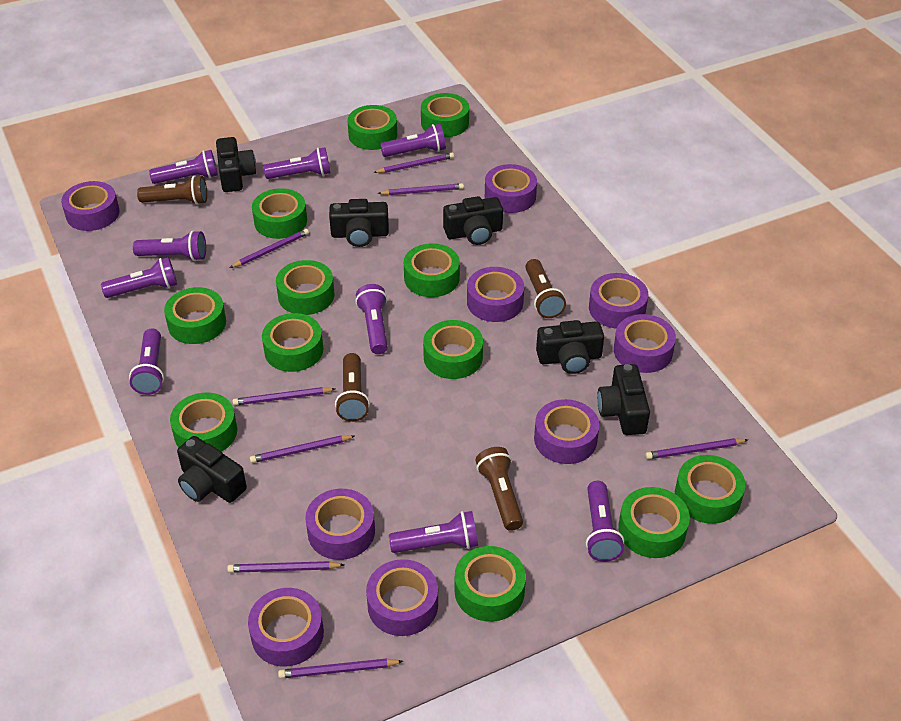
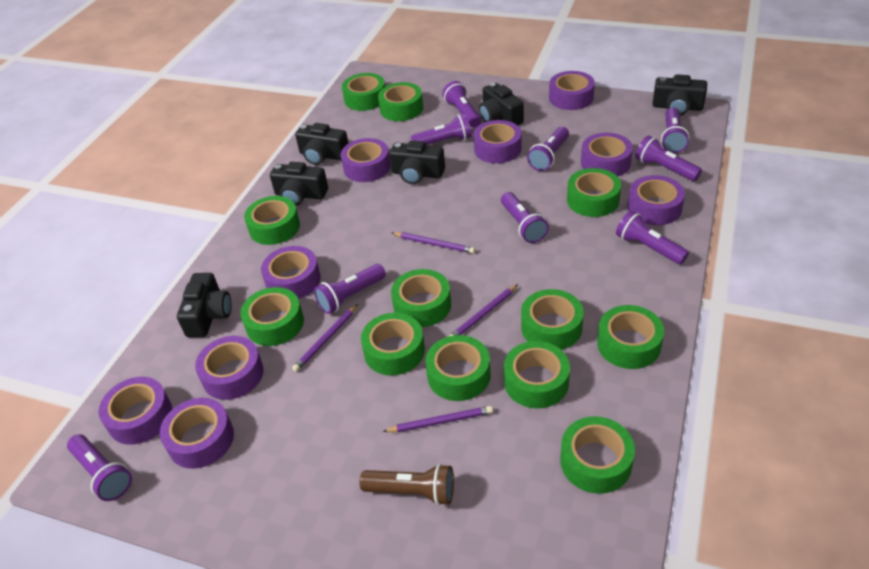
brown flashlight: [137,175,207,205] [335,353,370,422] [476,447,523,531] [525,259,566,318] = 4 -> [360,464,454,506] = 1
purple pencil: [227,561,344,573] [230,229,309,268] [232,387,335,406] [250,435,355,463] [278,658,403,679] [373,153,454,173] [377,183,464,195] [645,438,748,459] = 8 -> [292,304,358,372] [382,406,493,432] [392,232,475,254] [448,284,518,337] = 4

